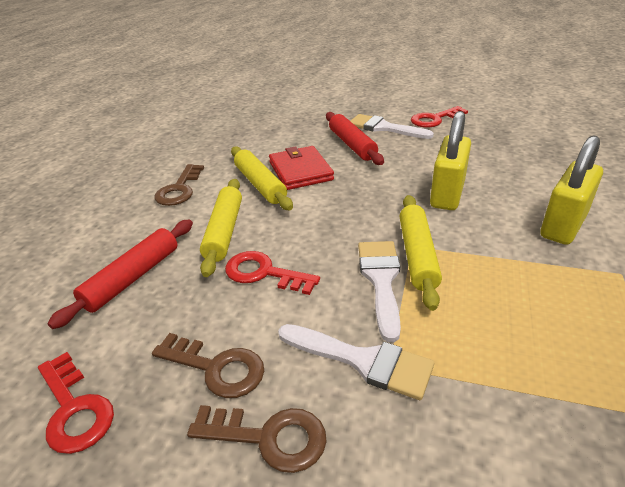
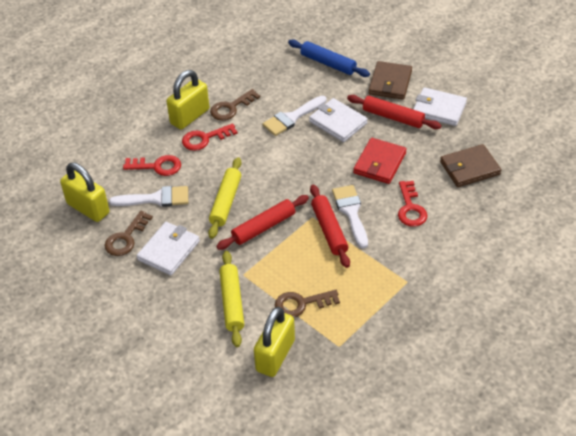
blue rolling pin: none = 0 -> [288,40,370,77] = 1
brown wallet: none = 0 -> [368,61,412,100] [440,144,501,187] = 2
red rolling pin: [47,220,193,329] [326,112,384,165] = 2 -> [216,195,309,250] [310,185,350,268] [347,95,442,129] = 3
white wallet: none = 0 -> [137,222,200,275] [309,98,368,142] [413,87,467,126] = 3
yellow padlock: [430,111,471,210] [541,135,603,245] = 2 -> [60,163,110,222] [167,70,209,130] [254,307,295,377] = 3
yellow rolling pin: [200,179,242,277] [231,146,293,210] [400,195,442,311] = 3 -> [208,157,241,239] [219,251,244,347] = 2

